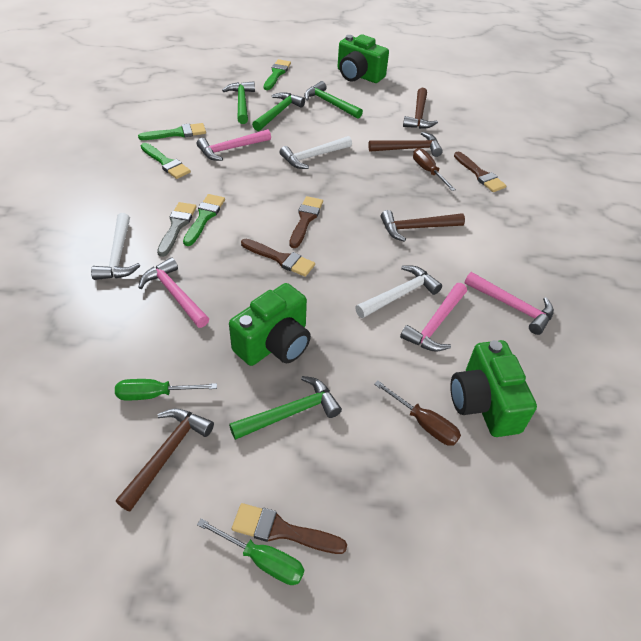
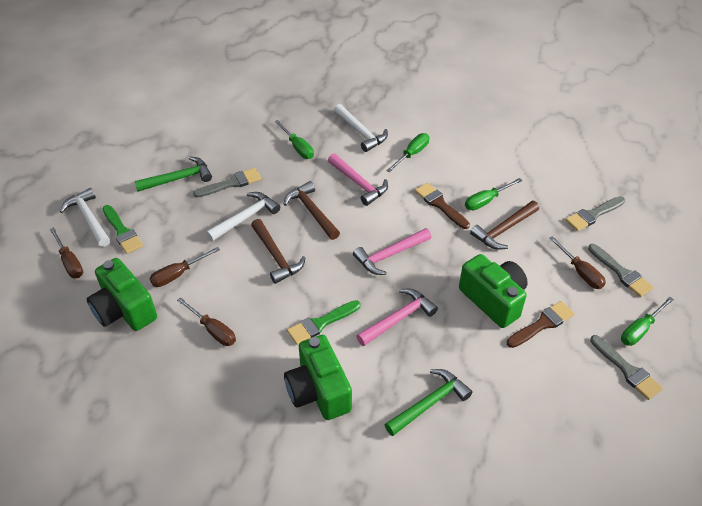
brown brush: [232,503,347,554] [241,239,315,277] [289,196,323,248] [454,152,506,192] = 4 -> [415,183,470,229] [507,301,575,348] = 2
brown hammer: [116,408,214,511] [368,132,443,157] [380,210,465,242] [403,88,438,129] = 4 -> [251,219,305,284] [283,181,340,240] [470,201,539,250] = 3
brown screwdriver: [374,380,461,446] [413,148,456,191] = 2 -> [50,227,83,278] [150,247,220,287] [177,297,236,346] [549,236,606,289] = 4
green brush: [138,123,206,140] [141,143,191,179] [183,194,225,246] [264,59,291,90] = 4 -> [103,205,143,254] [287,300,361,345] = 2
green hammer: [222,81,255,124] [229,376,342,440] [252,92,305,131] [304,81,363,119] = 4 -> [135,157,212,192] [385,369,473,436] = 2
green screwdriver: [115,379,217,400] [197,519,304,585] = 2 -> [275,120,314,159] [386,133,429,173] [465,178,522,210] [621,297,674,346] = 4
grey brush: [157,202,197,257] = 1 -> [193,168,261,197] [566,196,625,231] [588,244,654,297] [590,335,663,400] = 4
pink hammer: [138,257,209,328] [197,129,271,161] [400,283,467,352] [465,272,554,335] = 4 -> [328,153,388,206] [353,228,431,275] [356,289,438,346] = 3

